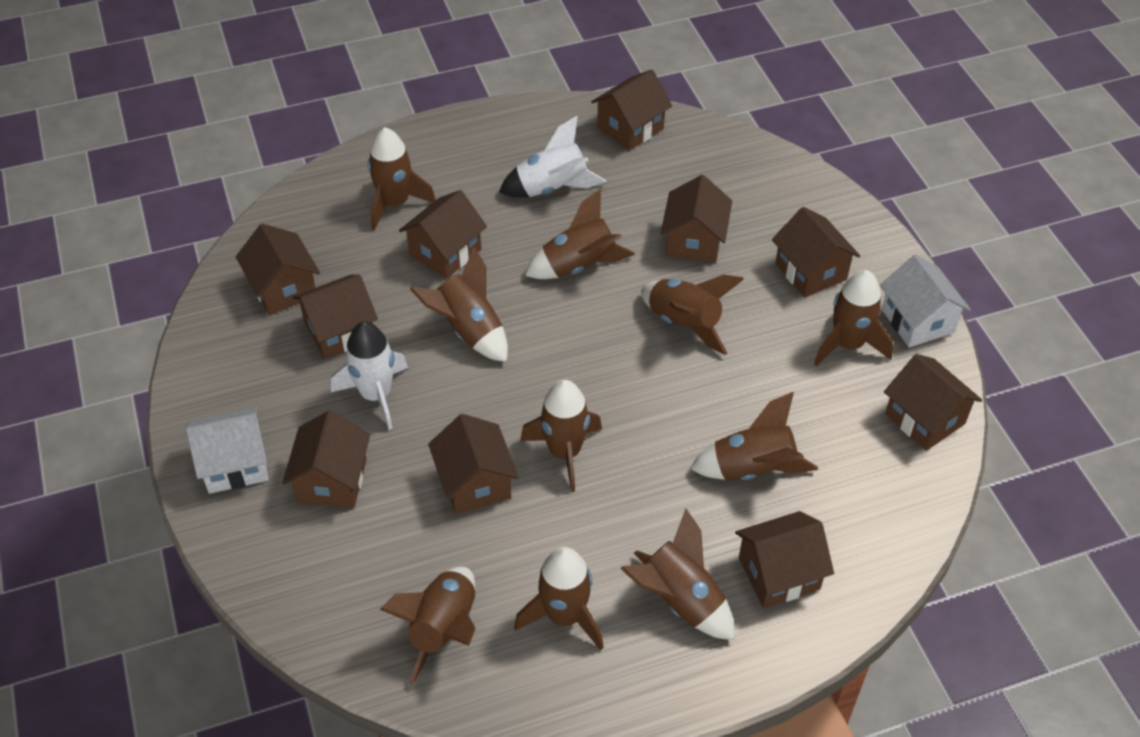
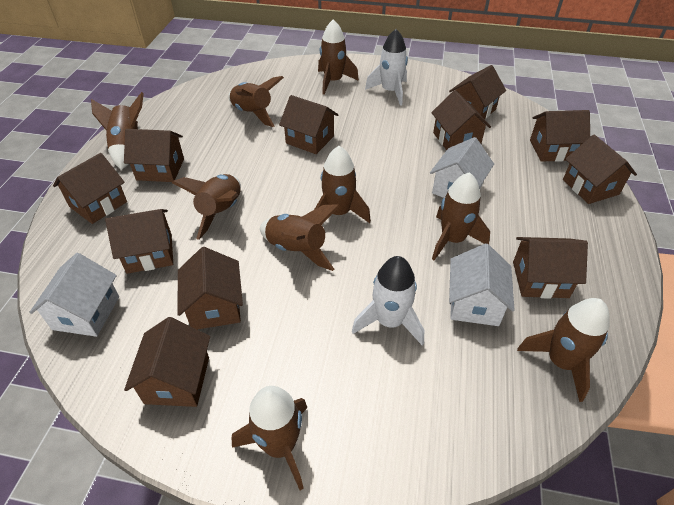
brown house: [236,224,320,315] [282,411,370,508] [293,275,378,359] [399,190,487,279] [428,414,519,514] [591,69,672,151] [661,175,732,263] [735,511,834,608] [772,207,860,298] [884,354,982,451] = 10 -> [53,153,127,224] [105,209,173,274] [124,129,184,182] [124,317,210,407] [177,247,243,330] [279,95,338,154] [431,90,491,150] [449,65,506,119] [513,237,588,299] [530,110,590,162] [563,135,637,204] = 11
brown rocket: [368,127,436,230] [379,567,475,685] [410,247,508,362] [514,547,604,651] [520,380,602,492] [525,189,635,279] [620,509,734,640] [641,275,744,355] [690,392,818,480] [814,270,893,366] = 10 -> [91,92,144,170] [172,174,241,240] [228,76,284,127] [232,386,307,490] [260,204,340,271] [314,146,371,223] [318,19,359,95] [432,172,490,260] [517,298,610,402] = 9
white house: [186,406,269,494] [880,254,971,347] = 2 -> [29,253,119,337] [430,137,494,198] [449,243,515,326] = 3

